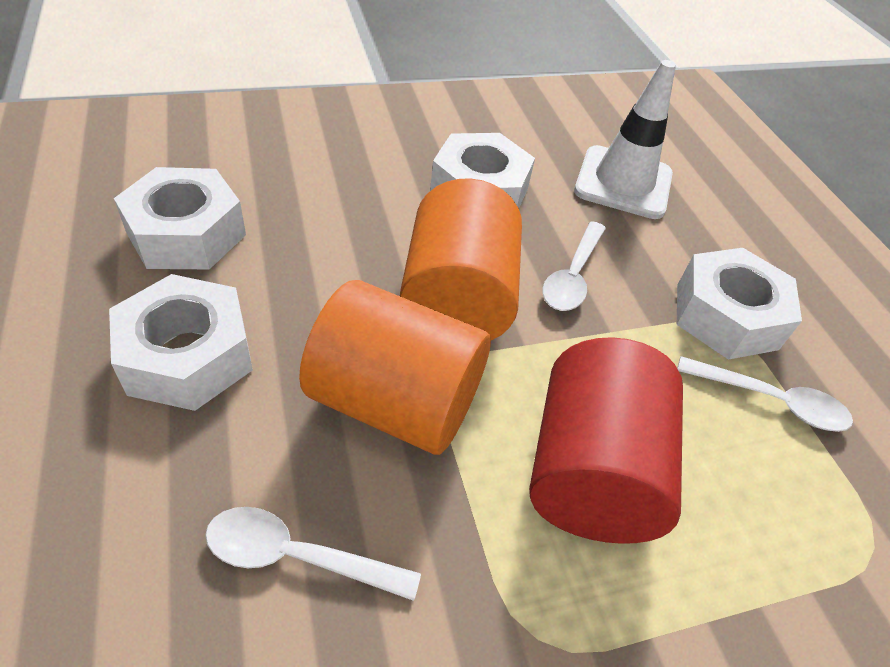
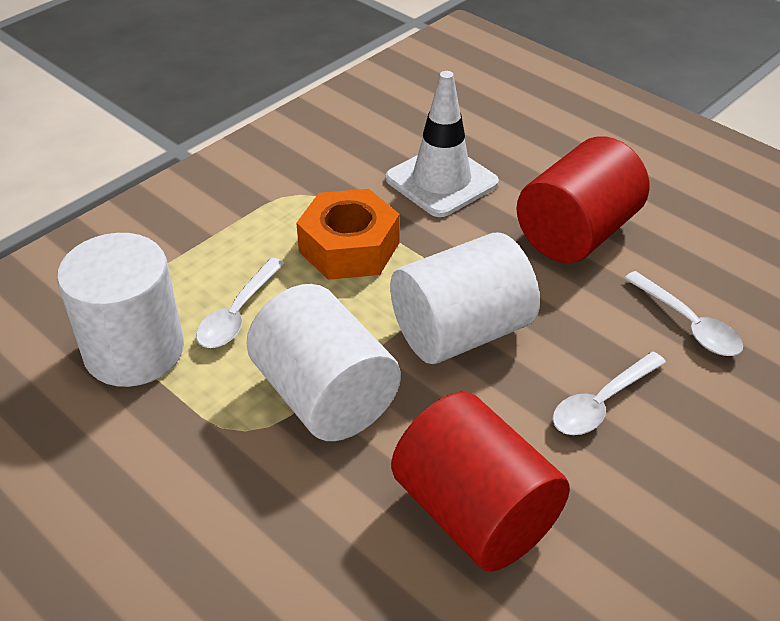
orange cylinder: [299,280,491,455] [400,178,522,340] = 2 -> none = 0
orange nut: none = 0 -> [296,189,400,280] = 1
red cylinder: [529,337,683,544] = 1 -> [391,392,570,572] [516,136,650,263] = 2
white cylinder: none = 0 -> [57,233,184,387] [246,284,401,441] [390,233,540,364] = 3
white nut: [109,274,253,411] [114,167,246,269] [430,133,535,208] [677,248,802,360] = 4 -> none = 0

